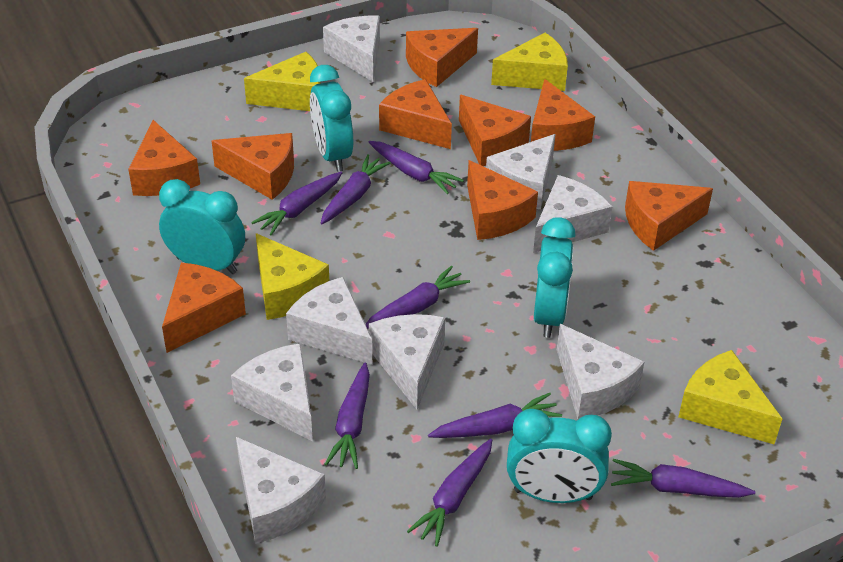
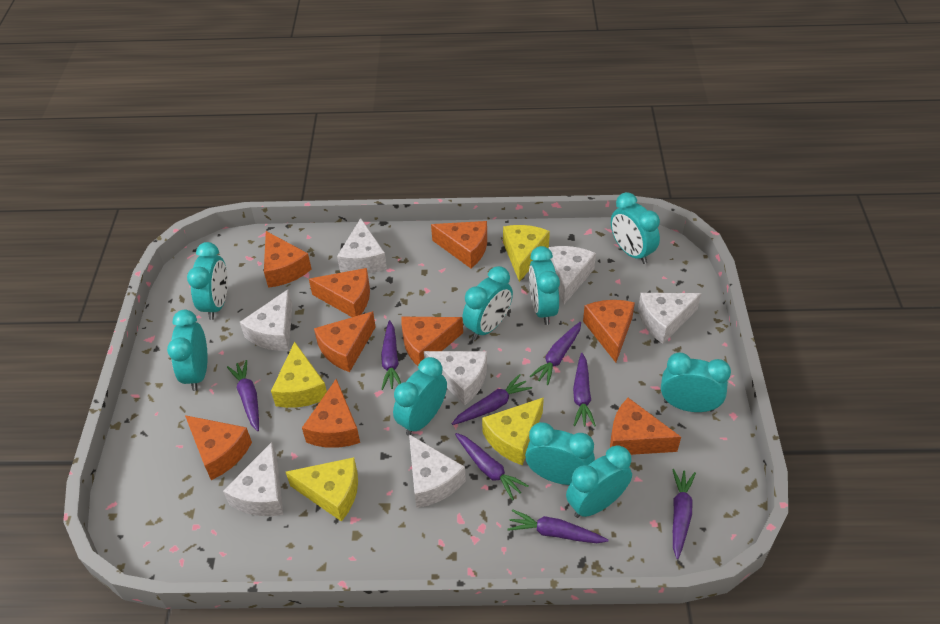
turquoise clock: [159,179,245,274] [310,65,353,172] [507,409,612,503] [534,217,576,338] = 4 -> [167,310,208,391] [187,242,228,320] [393,357,447,436] [462,266,513,340] [525,422,595,485] [529,246,560,325] [566,445,632,518] [611,192,660,264] [661,353,731,412] = 9
white cheese: [231,343,313,441] [236,437,326,544] [286,277,372,365] [323,16,380,82] [369,314,445,409] [486,134,555,210] [533,175,612,253] [557,324,644,419] = 8 -> [223,442,284,516] [240,289,292,351] [337,218,387,274] [409,434,466,508] [424,351,487,405] [548,246,596,304] [638,293,701,344] = 7

